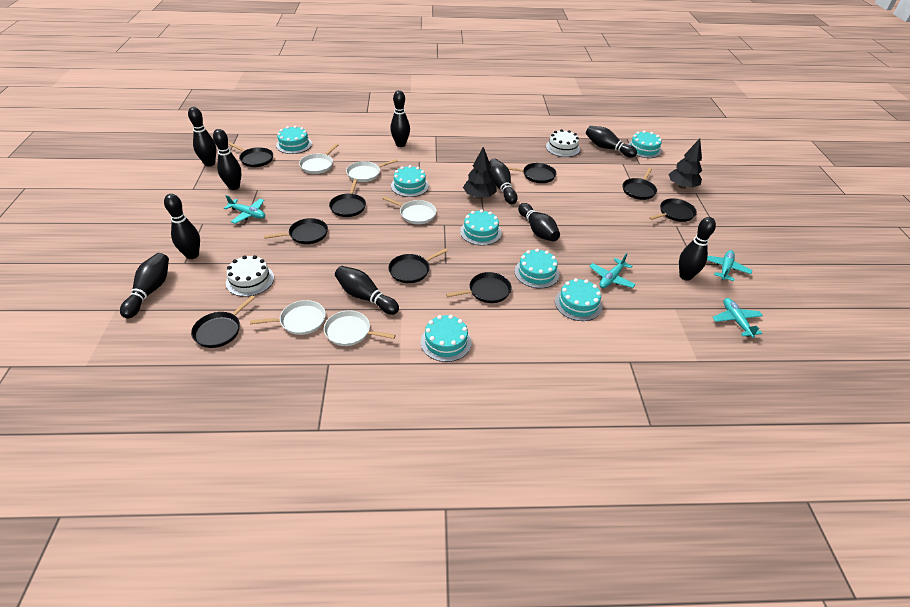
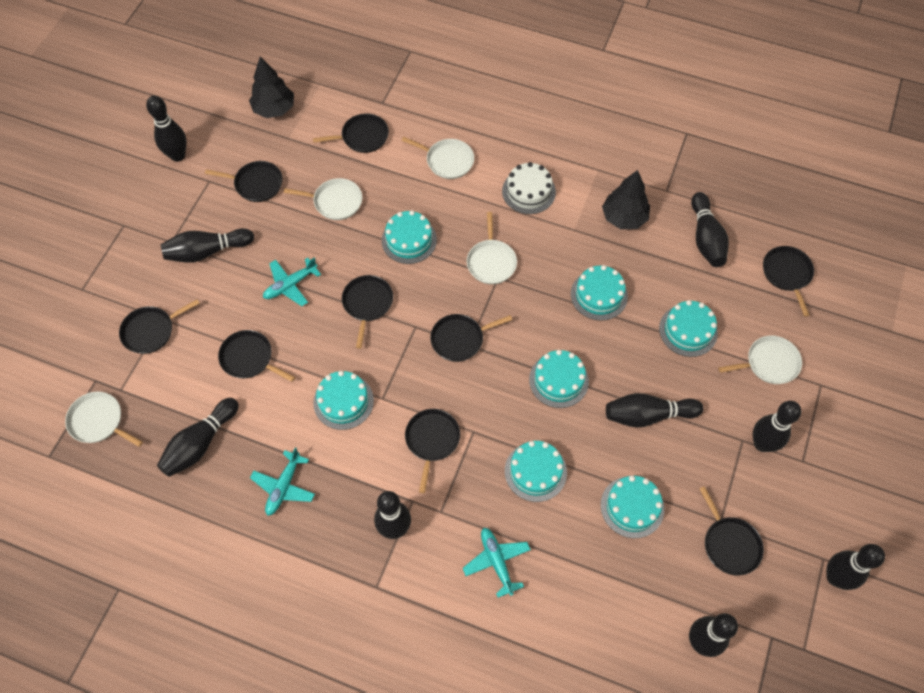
black bowling pin: [120,253,169,318] [164,194,200,259] [188,107,217,167] [213,129,241,190] [335,266,399,315] [390,90,410,147] [489,159,518,204] [518,203,560,242] [586,126,637,158] [679,217,716,281] = 10 -> [146,95,187,162] [157,398,239,477] [160,228,254,263] [374,491,411,539] [606,393,703,428] [689,613,738,657] [691,192,729,267] [753,401,801,452] [826,544,885,590] = 9
turquoise plane: [224,195,265,224] [589,253,636,288] [707,250,752,281] [713,298,763,338] = 4 -> [250,447,315,516] [263,257,321,306] [463,528,531,598] = 3
white cake: [226,255,274,297] [546,129,580,157] = 2 -> [502,162,556,214] = 1

